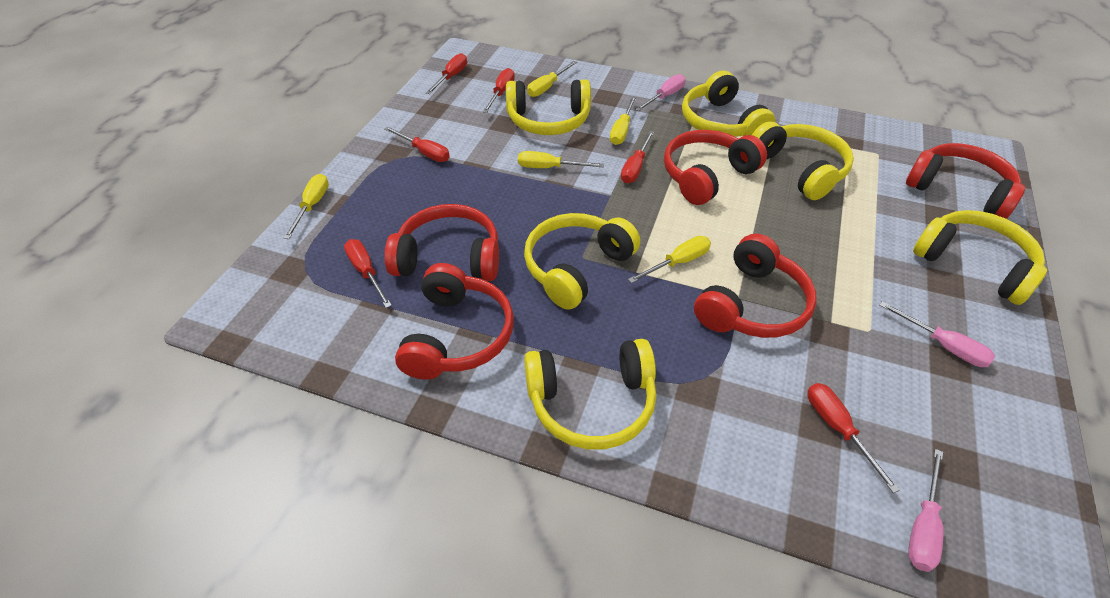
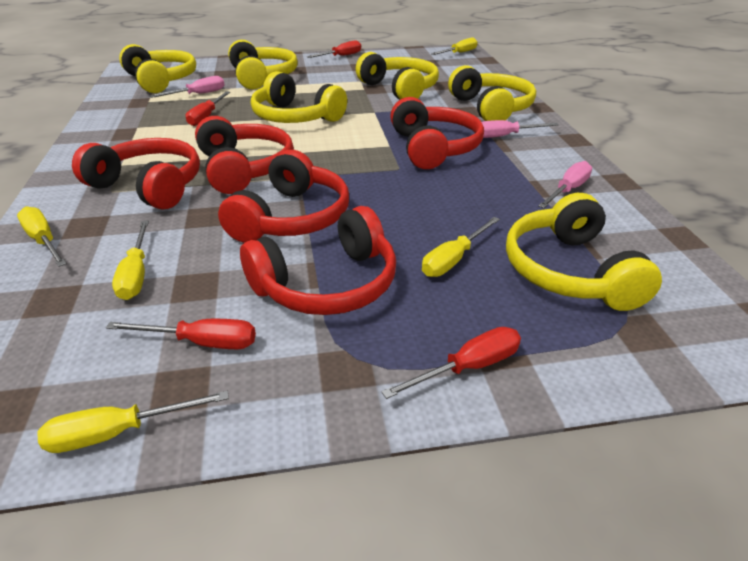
red screwdriver: [344,239,392,308] [384,126,450,162] [426,53,467,94] [483,68,515,113] [621,131,654,183] [807,383,900,493] = 6 -> [106,319,256,349] [186,91,230,126] [307,40,361,58] [381,327,521,399] = 4

